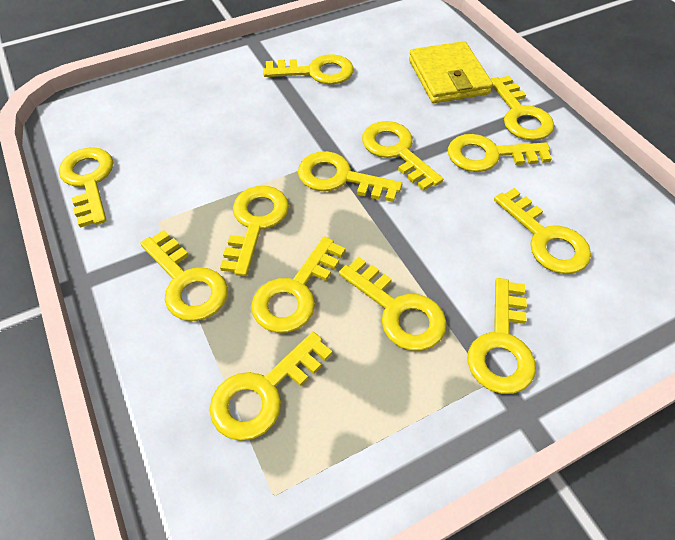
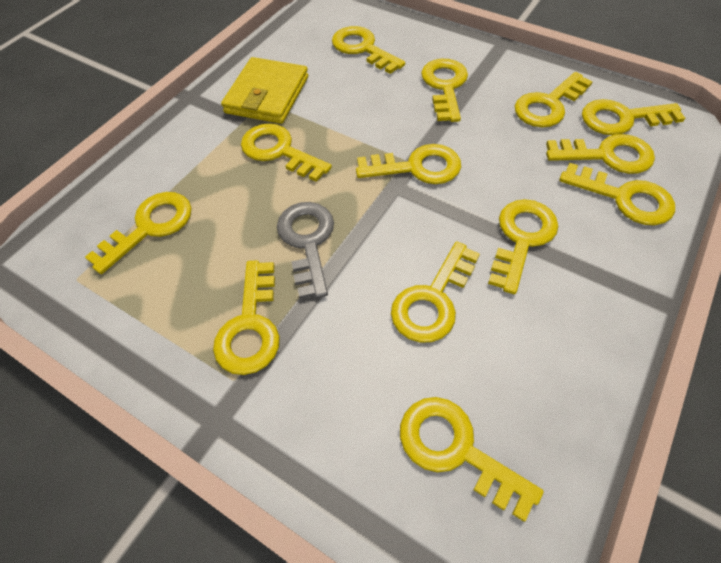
grey key: none = 0 -> [277,202,334,299] = 1

